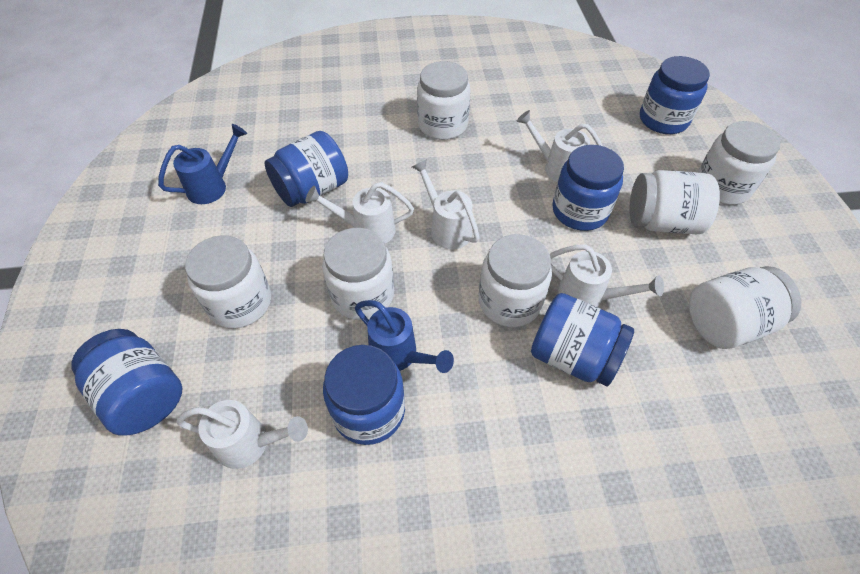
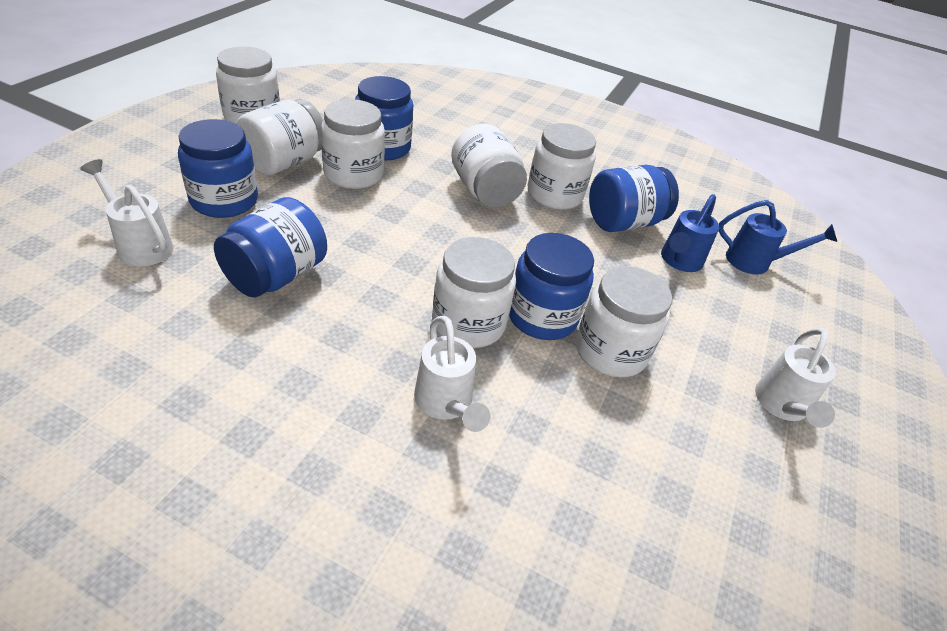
blue jar: [71,329,182,435] [265,131,348,207] [323,345,405,445] [531,293,634,386] [552,145,624,231] [640,56,710,134] = 6 -> [178,119,258,218] [214,197,327,298] [355,76,413,160] [509,233,594,340] [589,165,679,232] = 5
white watering can: [176,400,308,469] [305,182,414,243] [412,159,480,249] [516,110,603,182] [550,244,664,307] = 5 -> [80,159,173,267] [414,316,490,432] [755,328,836,428] = 3

